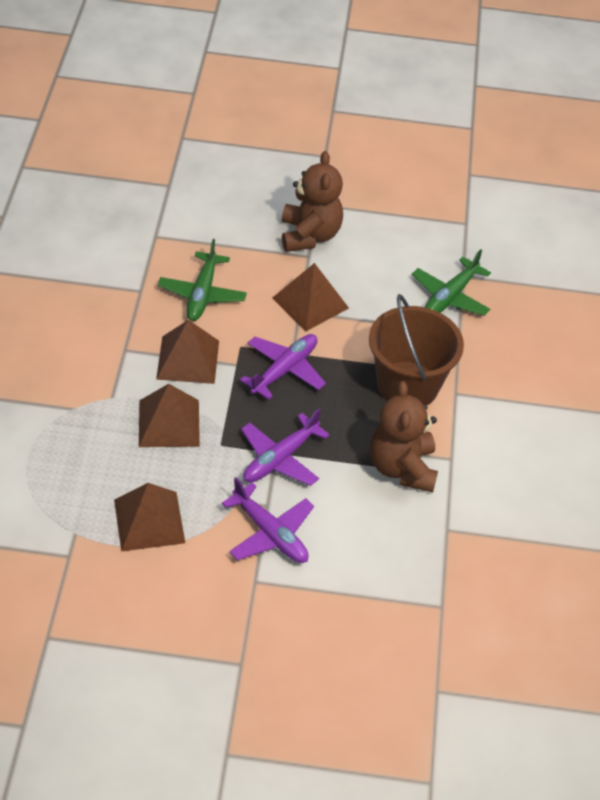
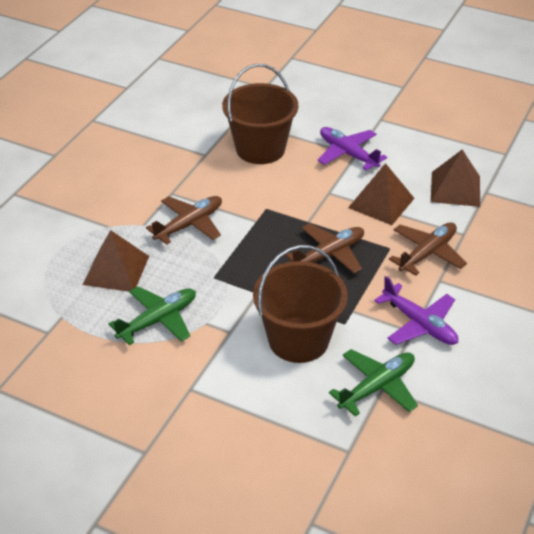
brown bucket: [369,294,464,405] = 1 -> [222,64,299,164] [253,245,348,363] = 2
brown plane: none = 0 -> [146,196,222,244] [285,223,364,273] [389,222,467,276] = 3
brown pyramid: [114,483,185,552] [139,384,200,447] [156,320,219,384] [272,263,349,331] = 4 -> [83,230,149,292] [348,163,414,225] [431,150,480,207] = 3
brown teddy bear: [282,151,343,252] [370,381,438,492] = 2 -> none = 0
purple plane: [222,477,314,563] [240,334,326,400] [241,408,330,486] = 3 -> [318,127,387,171] [374,276,458,345] = 2

